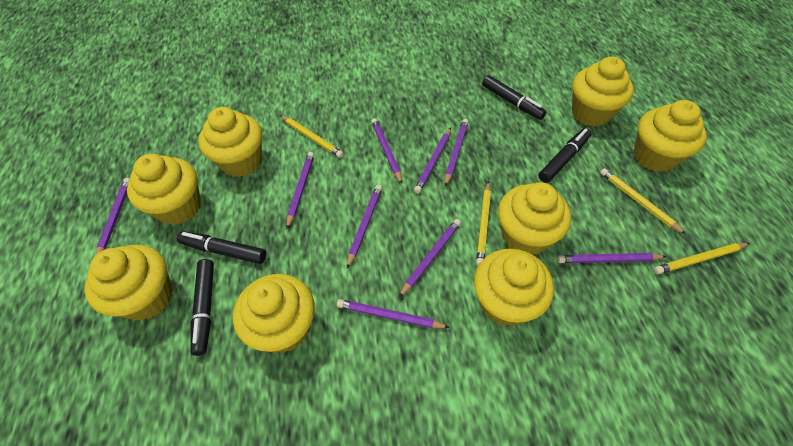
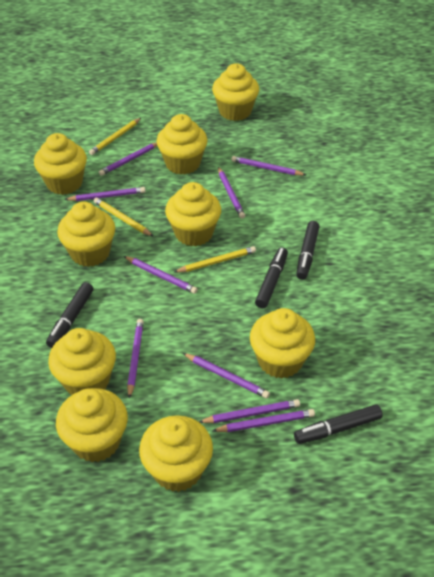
yellow cupcake: [84,245,173,321] [127,154,201,225] [198,107,262,177] [233,274,315,353] [474,249,554,326] [498,182,571,255] [572,56,634,127] [634,100,707,172] = 8 -> [34,133,87,195] [48,328,116,395] [56,388,128,462] [57,201,115,267] [139,415,213,492] [156,114,208,175] [165,182,221,246] [212,63,259,121] [250,308,315,378] = 9
yellow pencil: [280,115,343,158] [476,181,491,265] [600,168,686,234] [654,243,750,274] = 4 -> [89,118,141,155] [94,198,154,237] [174,246,256,273] = 3

